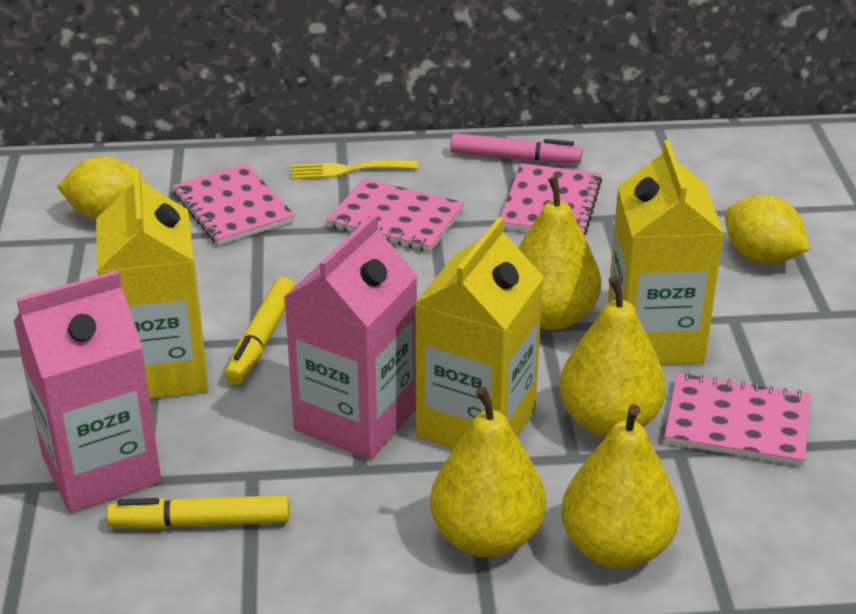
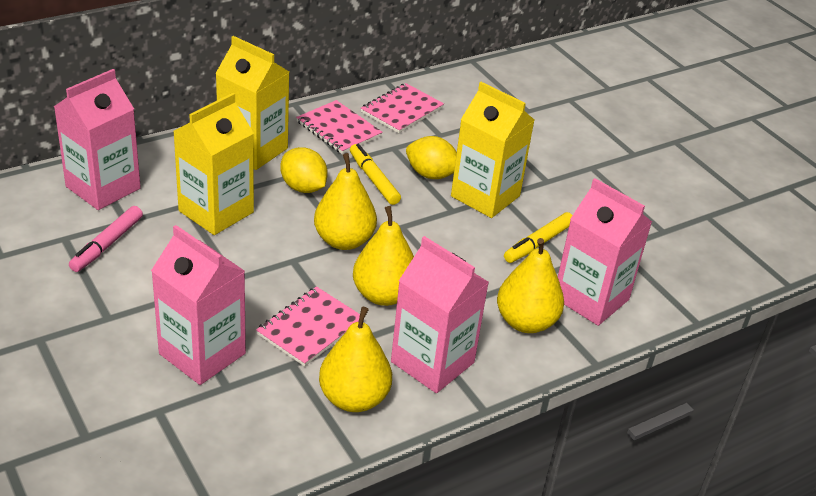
pink carton: [14,270,161,513] [284,214,417,460] = 2 -> [54,69,141,210] [151,225,246,385] [391,236,489,393] [558,178,652,326] = 4
pink notebook: [172,164,295,245] [326,178,465,252] [501,163,602,235] [664,372,810,466] = 4 -> [256,286,360,367] [296,100,383,154] [361,83,444,133] = 3
yellow fork: [291,160,418,180] = 1 -> none = 0

